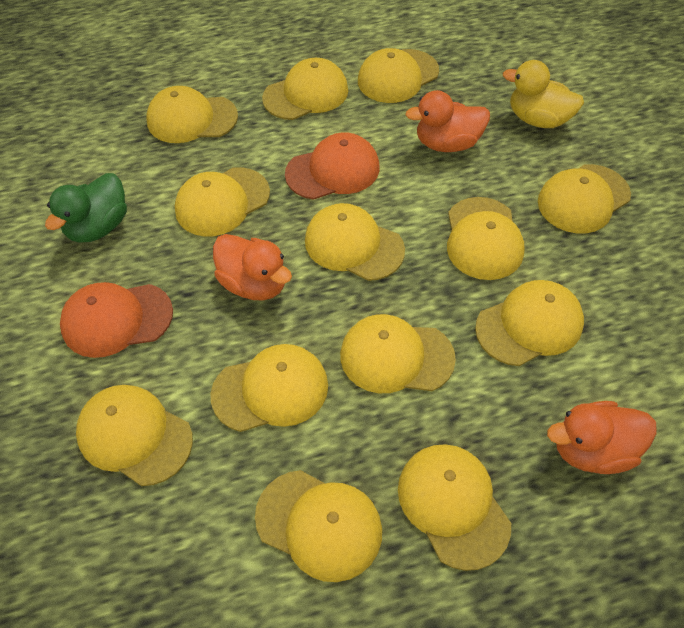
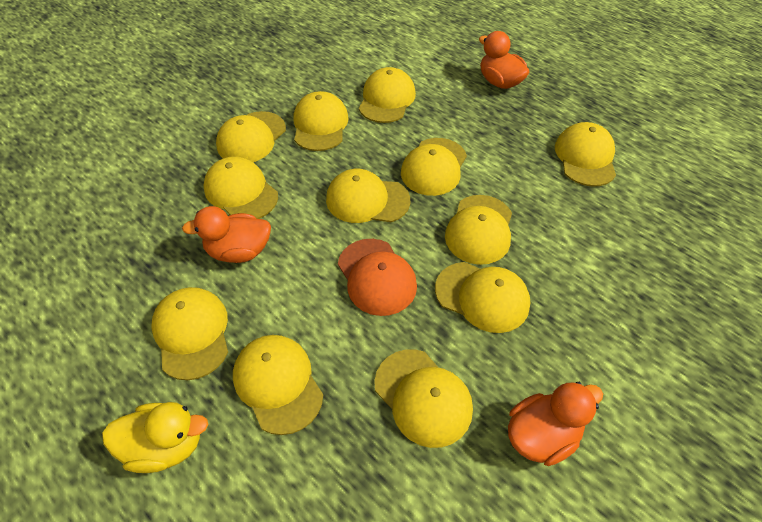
green duck: [45,173,127,242] = 1 -> none = 0
orange cap: [60,282,173,358] [285,132,379,200] = 2 -> [338,239,417,316] = 1
yellow cap: [76,385,193,486] [146,86,238,143] [175,167,270,236] [210,344,328,432] [255,470,382,582] [262,58,348,120] [305,203,405,281] [340,314,456,393] [358,48,439,103] [398,444,511,571] [447,197,525,280] [475,280,584,366] [538,164,631,233] = 13 -> [151,287,228,380] [203,156,278,219] [216,111,286,162] [233,335,323,435] [294,91,349,151] [326,169,410,223] [359,67,416,123] [374,349,473,448] [401,138,467,196] [435,262,530,333] [445,195,512,265] [555,122,616,187] = 12

